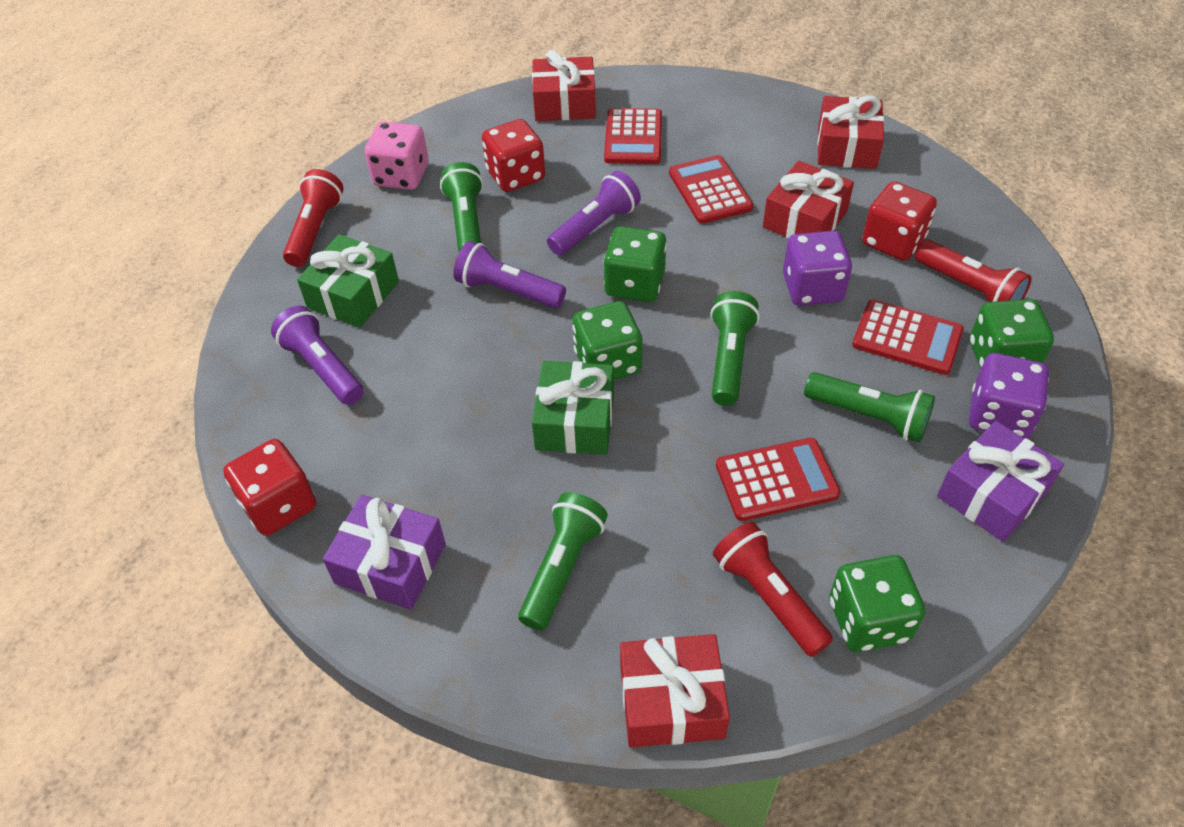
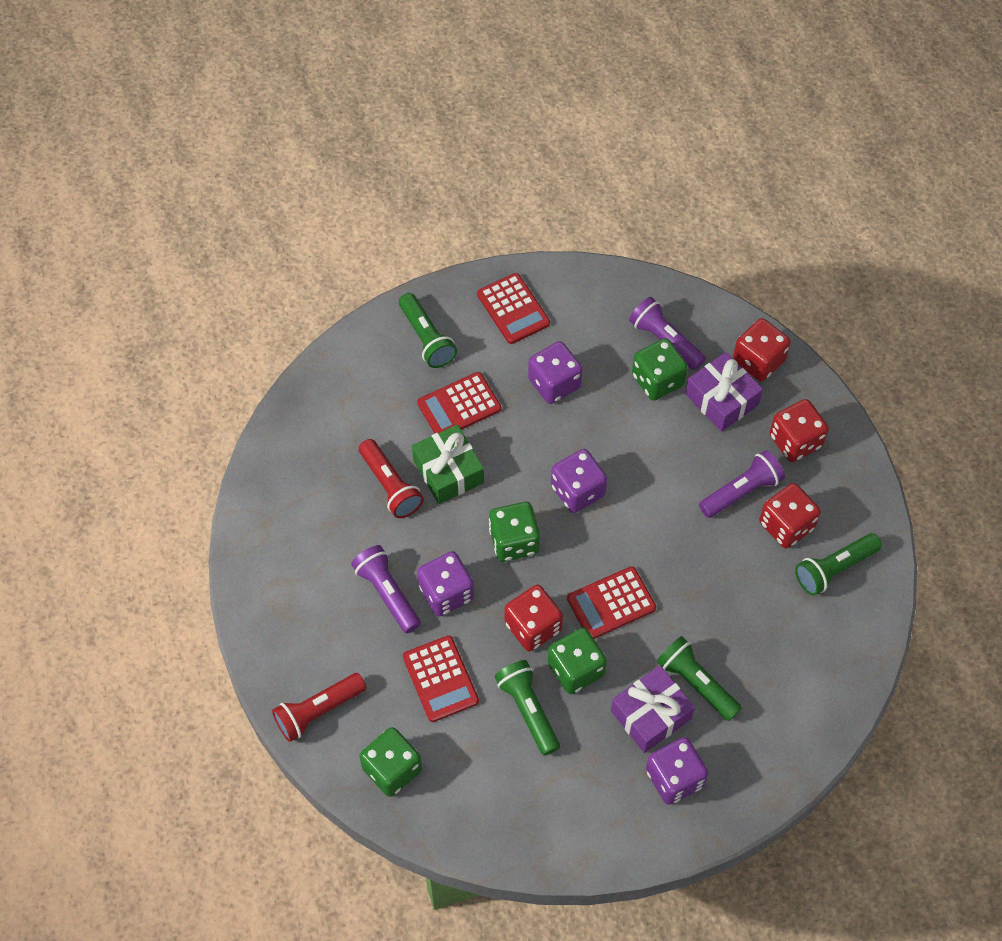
green gift: [297,234,399,328] [532,361,614,455] = 2 -> [412,424,484,504] = 1
pink dice: [365,122,429,190] = 1 -> none = 0
purple dice: [783,231,852,306] [969,353,1049,439] = 2 -> [417,551,474,617] [528,341,583,404] [551,449,607,513] [646,737,708,805] = 4
red dice: [223,439,316,536] [482,119,545,192] [862,181,937,261] = 3 -> [504,585,563,651] [733,318,791,381] [759,483,821,548] [770,399,829,462] = 4
red flashlight: [283,169,344,267] [713,522,833,657] [914,239,1032,302] = 3 -> [272,673,366,742] [359,439,424,518] = 2
red gift: [532,50,596,121] [620,634,730,747] [763,161,854,239] [817,95,884,169] = 4 -> none = 0

